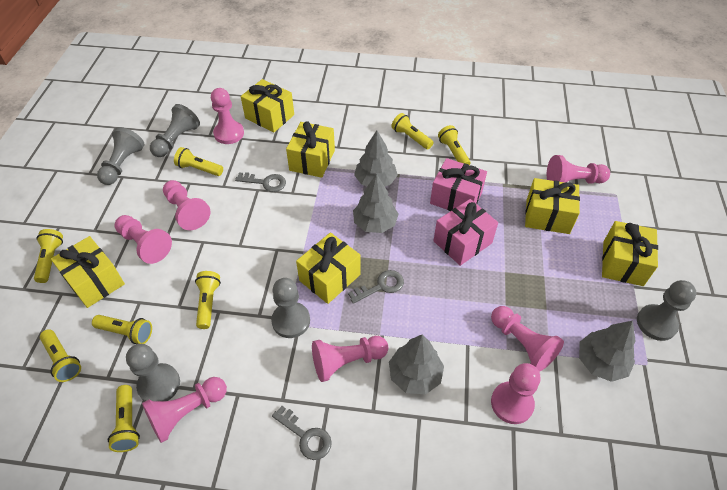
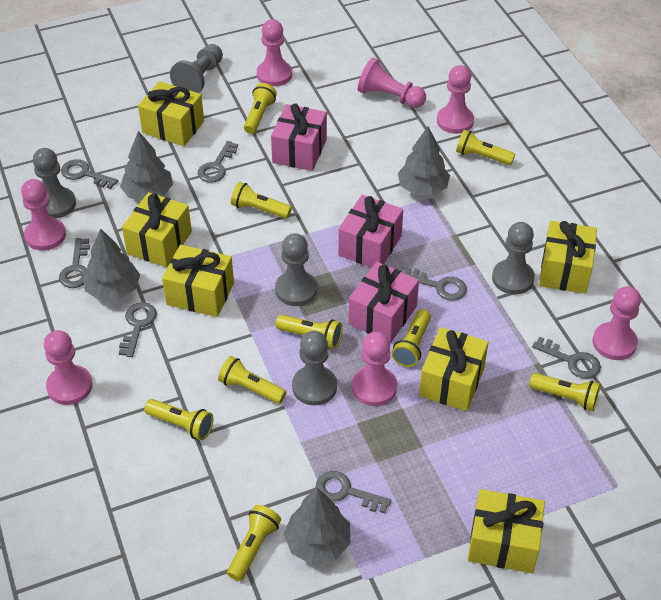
grey key: [235,172,286,192] [272,406,332,460] [348,270,404,304] = 3 -> [59,238,90,288] [61,159,118,189] [119,302,157,357] [198,141,238,183] [316,471,391,513] [404,268,467,301] [532,337,601,379] = 7
pink gift: [430,158,487,211] [434,199,498,266] = 2 -> [271,103,327,171] [338,195,403,268] [349,262,419,343] = 3
pink pawn: [115,215,172,264] [142,377,227,443] [163,180,210,230] [211,88,244,144] [312,336,388,382] [491,306,564,372] [491,363,541,424] [547,155,610,184] = 8 -> [21,179,66,251] [44,330,93,405] [257,19,292,86] [352,331,397,406] [358,58,426,108] [437,65,474,134] [593,286,641,360] = 7
yellow flashlight: [34,229,63,283] [40,329,81,382] [92,315,152,344] [108,385,140,452] [174,147,223,176] [195,271,221,329] [391,113,434,149] [438,125,471,165] = 8 -> [144,399,213,440] [218,356,286,404] [227,505,281,581] [231,182,292,219] [244,83,277,134] [276,315,342,349] [392,309,431,367] [456,130,515,165] [529,373,601,411] = 9

